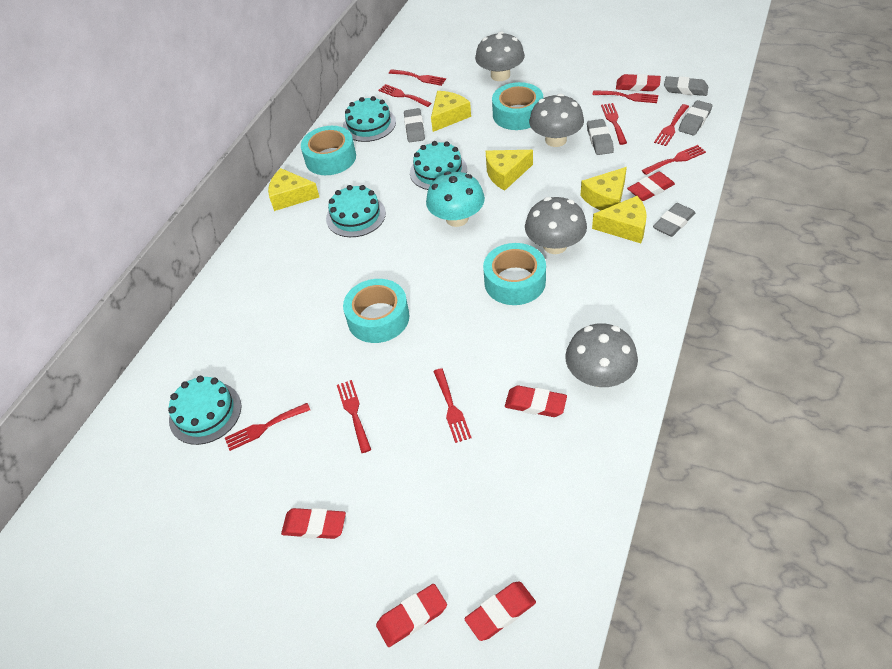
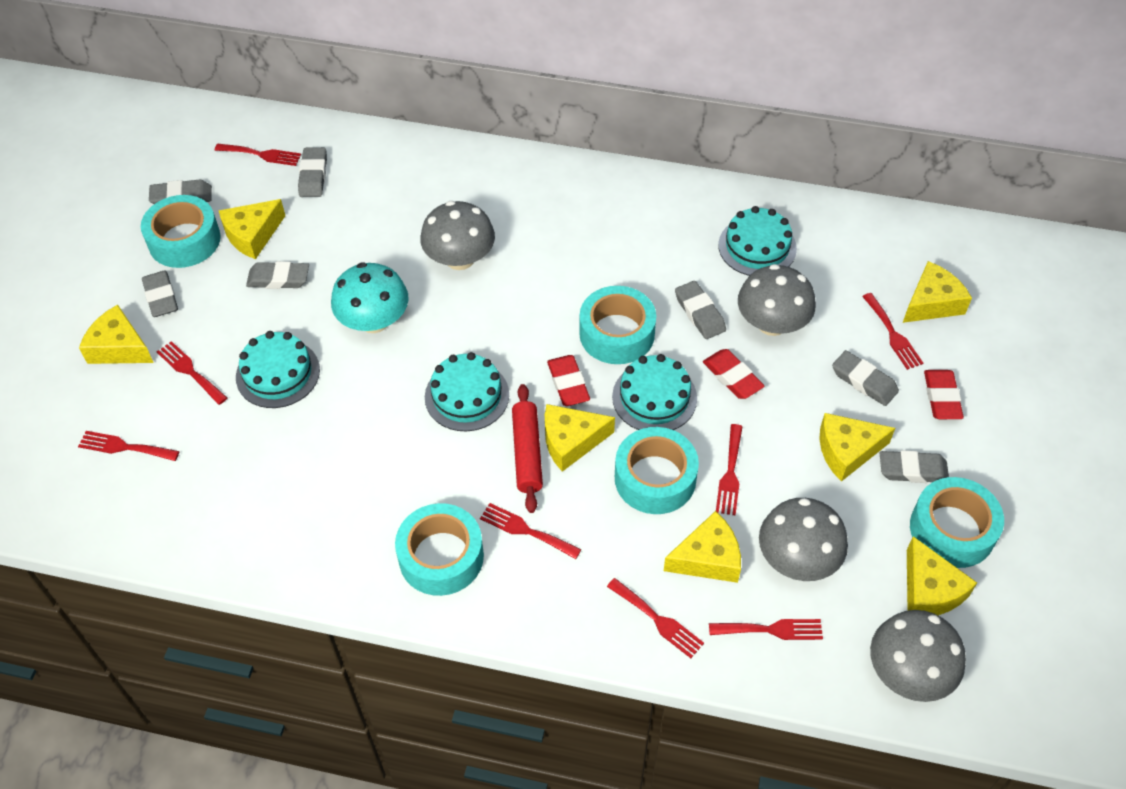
grey eraser: [404,108,425,142] [587,119,614,155] [653,203,695,237] [664,76,708,96] [678,100,713,135] = 5 -> [142,271,178,317] [149,179,212,204] [246,261,309,289] [298,147,327,197] [675,281,726,339] [832,350,899,406] [880,450,949,483] = 7
red eraser: [281,508,346,539] [376,584,447,647] [465,582,536,641] [505,386,567,417] [616,74,661,91] [627,172,675,201] = 6 -> [547,355,590,406] [703,349,765,399] [924,370,964,419] = 3
red fork: [225,403,310,451] [337,380,371,453] [378,84,431,107] [389,69,446,86] [433,368,471,443] [592,90,658,103] [601,103,627,145] [642,145,706,175] [654,104,689,146] = 9 -> [78,431,180,461] [157,341,227,405] [215,144,301,166] [480,503,582,559] [607,578,704,658] [709,619,823,640] [716,424,743,515] [862,293,923,370] = 8
red rolling pin: none = 0 -> [512,384,543,513] = 1
turquoise tape: [301,126,356,175] [343,279,410,343] [483,243,546,305] [492,82,543,130] = 4 -> [141,195,221,268] [395,503,484,596] [579,286,656,364] [615,427,699,514] [910,477,1004,568] = 5
yellow cheese: [268,168,319,211] [431,91,471,132] [486,150,533,191] [581,167,627,210] [592,196,647,243] = 5 -> [79,305,154,364] [219,199,285,259] [545,404,615,472] [664,511,741,583] [820,413,895,482] [903,261,972,323] [907,536,977,615] = 7

